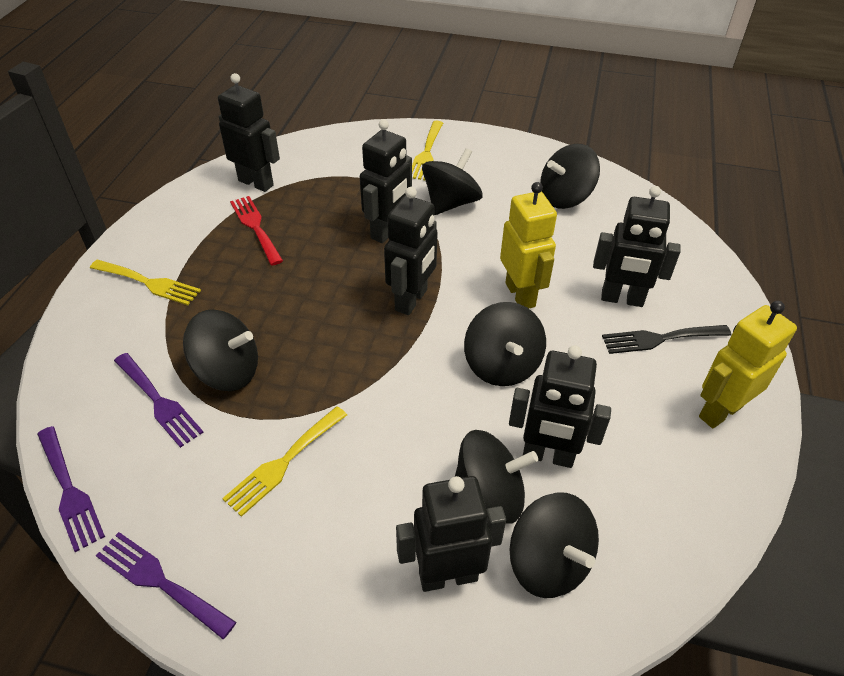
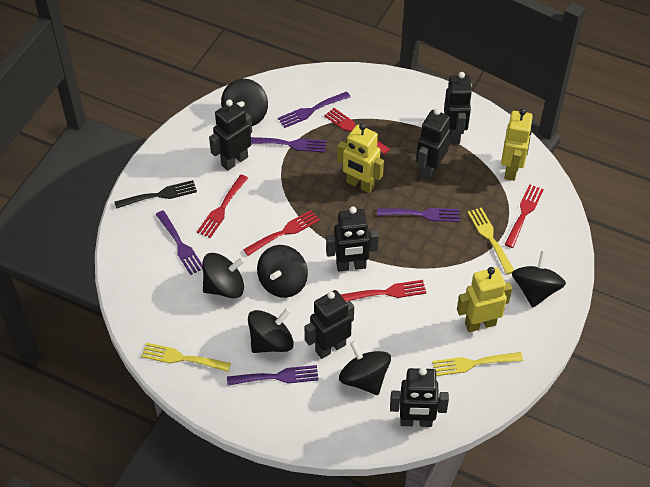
purple fork: [37,426,105,552] [96,532,236,639] [114,353,204,448] = 3 -> [156,210,203,275] [227,365,319,386] [251,137,326,152] [278,92,350,128] [377,208,460,222] = 5
red fork: [230,196,283,265] = 1 -> [197,175,248,238] [243,210,320,256] [324,108,390,154] [341,280,426,302] [504,184,544,248] = 5
yellow robot: [500,182,557,308] [699,301,797,428] = 2 -> [337,123,384,193] [457,267,512,332] [501,108,533,181] = 3

